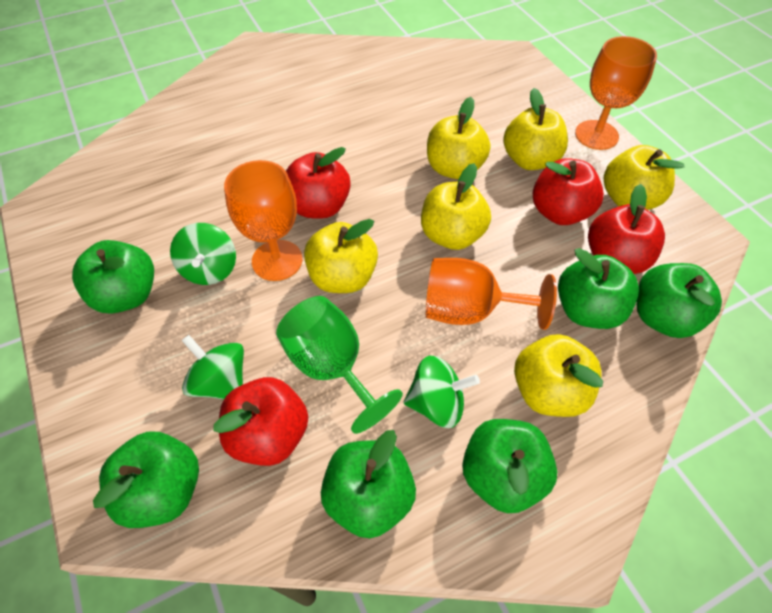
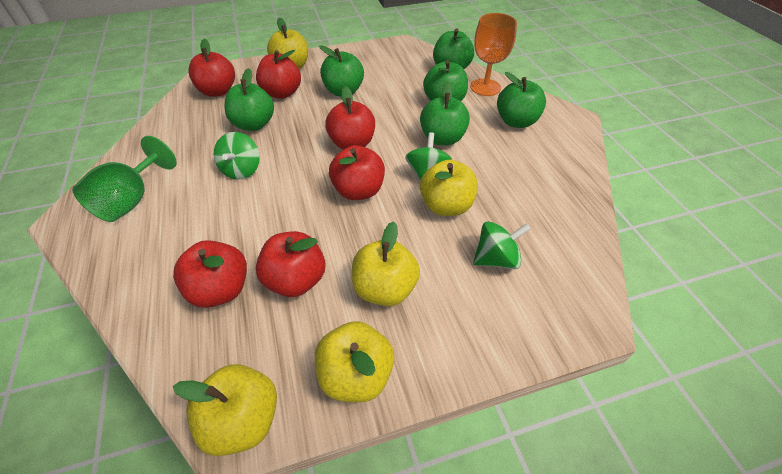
orange goblet: [224,160,302,281] [426,258,557,330] [575,36,657,150] = 3 -> [470,13,517,96] = 1
red apple: [213,377,308,466] [286,147,351,219] [533,158,604,225] [588,184,665,274] = 4 -> [173,240,247,308] [188,39,235,97] [256,50,301,99] [256,231,325,297] [325,86,375,150] [329,145,385,200] = 6
yellow apple: [304,219,378,293] [421,163,491,250] [427,97,490,179] [503,88,568,170] [514,334,603,417] [603,145,684,210] = 6 -> [173,364,277,456] [267,17,308,70] [315,321,394,402] [352,221,420,306] [420,160,478,216] = 5

